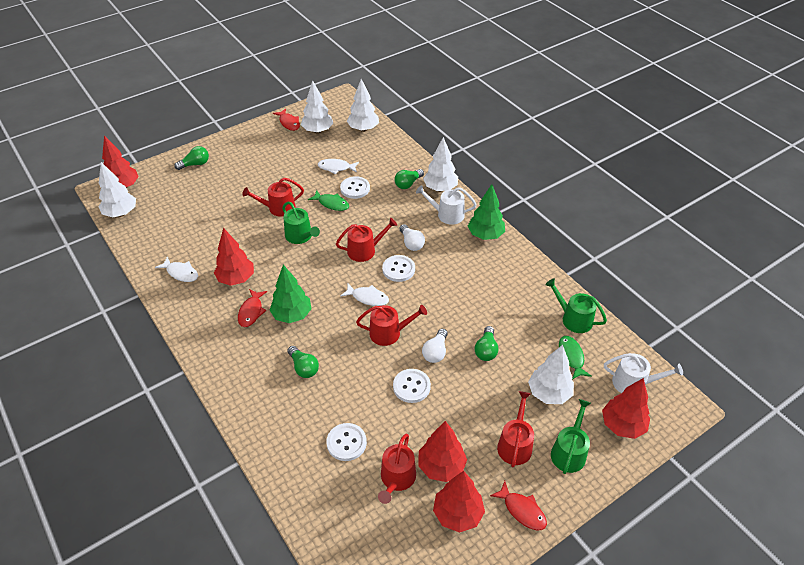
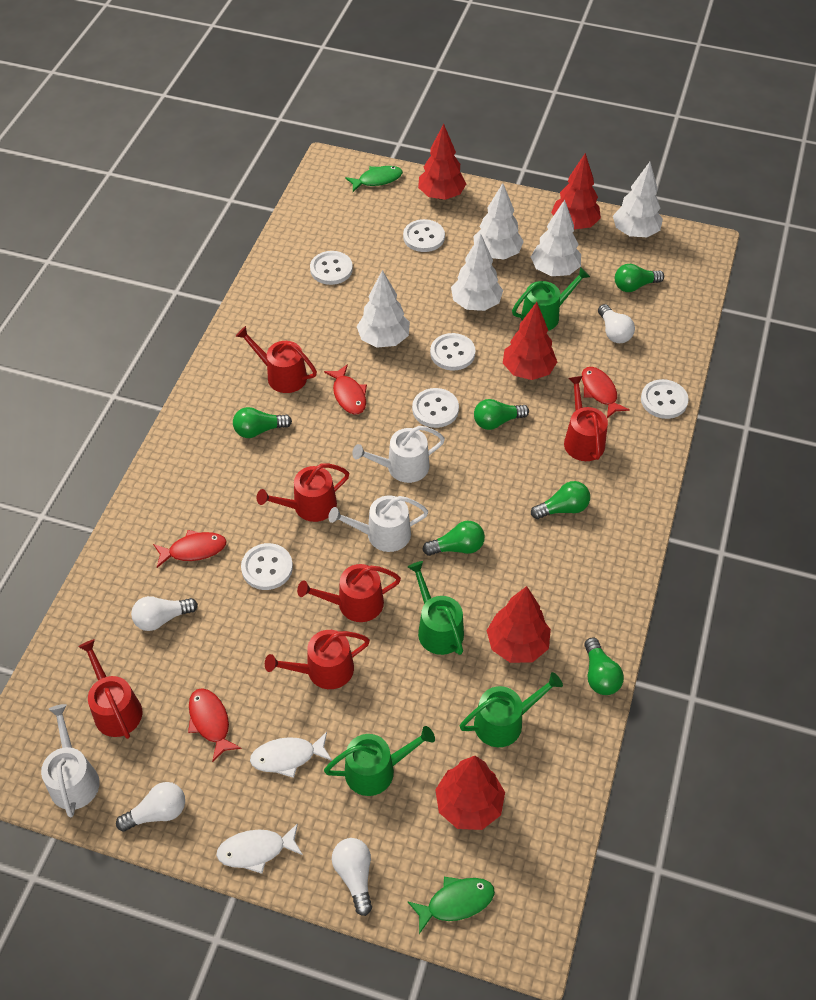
green light bulb: [174,146,209,170] [287,346,319,378] [394,169,424,189] [475,326,499,361] = 4 -> [233,407,292,438] [422,521,485,556] [474,399,529,430] [531,481,590,519] [584,637,624,695] [615,264,664,292] = 6
green tree: [270,265,312,323] [468,184,505,240] = 2 -> none = 0
green watering can: [282,202,320,244] [545,278,607,333] [551,399,591,474] = 3 -> [324,726,435,796] [408,561,464,655] [460,672,563,747] [512,267,590,331] = 4
red fish: [238,289,267,327] [273,109,300,131] [490,481,547,530] = 3 -> [153,530,227,568] [188,688,241,762] [324,364,367,415] [582,367,630,418] = 4
red watering can: [242,178,304,217] [336,218,397,262] [356,305,427,346] [378,434,416,504] [497,391,534,467] = 5 -> [78,639,142,739] [236,326,317,393] [257,463,349,522] [265,630,370,689] [297,564,401,622] [564,376,608,461] = 6
white button: [326,423,367,461] [340,176,370,199] [382,255,415,282] [393,369,431,403] = 4 -> [241,543,293,590] [310,251,353,285] [403,219,445,252] [412,388,459,428] [430,333,475,370] [641,379,689,419] = 6
white fish: [155,256,198,282] [318,159,359,174] [340,283,389,306] = 3 -> [216,823,303,874] [250,732,332,778] = 2
white light bulb: [400,224,425,251] [422,329,448,363] = 2 -> [116,782,185,832] [131,596,198,631] [332,838,372,916] [598,304,635,343] = 4
white watering can: [416,185,476,225] [604,353,683,393] = 2 -> [41,704,100,817] [328,495,428,552] [352,426,445,483] = 3

